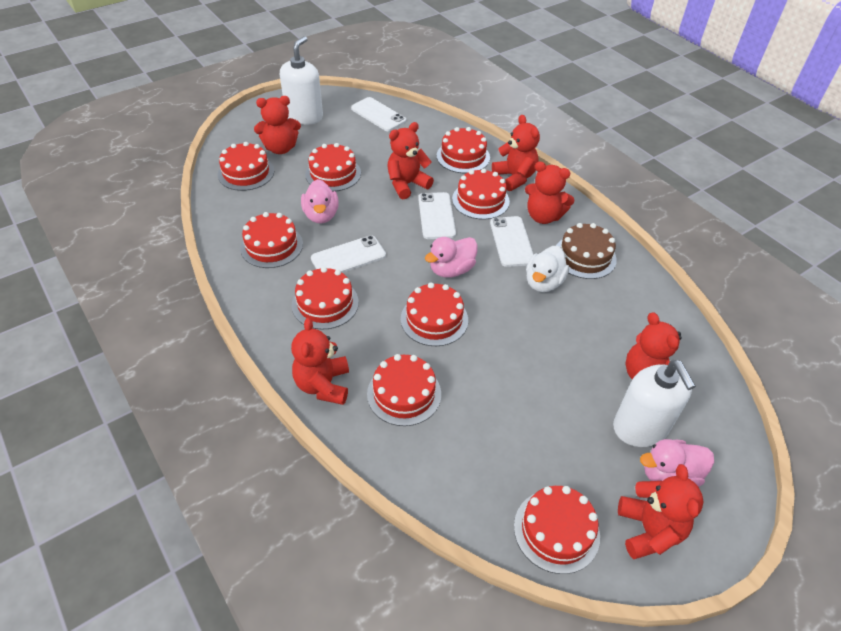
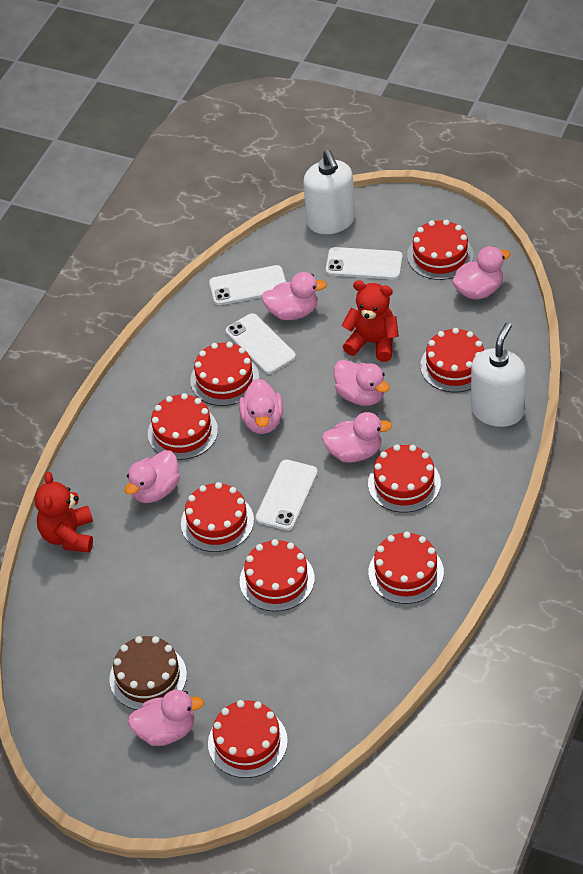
pink duck: [301,179,339,224] [425,237,478,278] [640,439,714,487] = 3 -> [125,450,180,503] [128,690,204,746] [239,379,283,434] [261,272,327,320] [322,412,392,463] [334,360,390,406] [452,246,510,299] = 7
red teddy bear: [254,96,301,154] [291,318,349,405] [387,122,434,199] [492,115,540,191] [525,161,575,224] [618,464,703,559] [625,312,682,379] = 7 -> [35,472,93,553] [341,280,399,362] = 2
white duck: [526,246,569,292] = 1 -> none = 0

